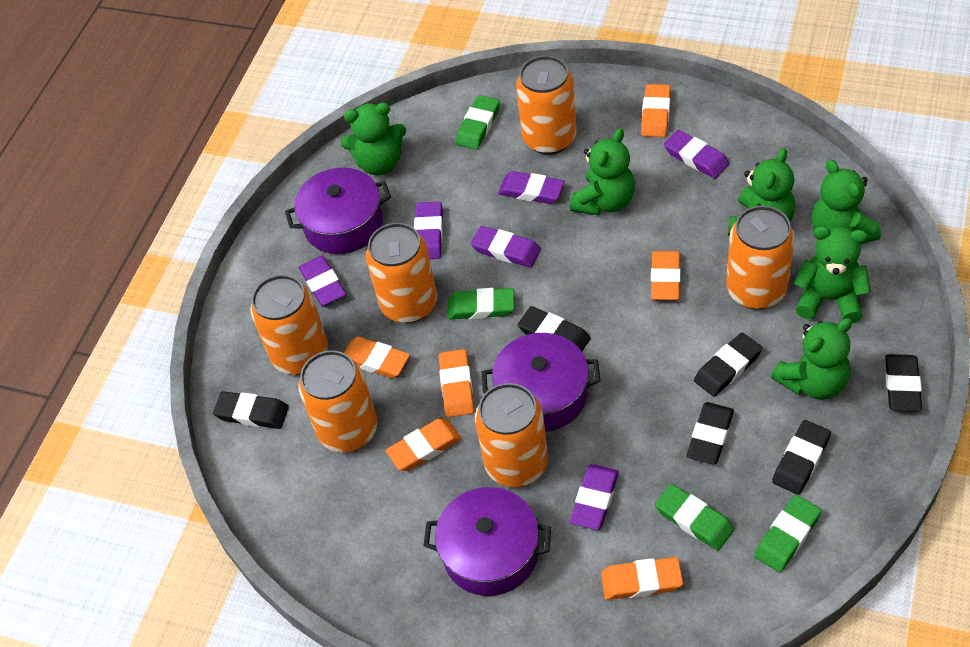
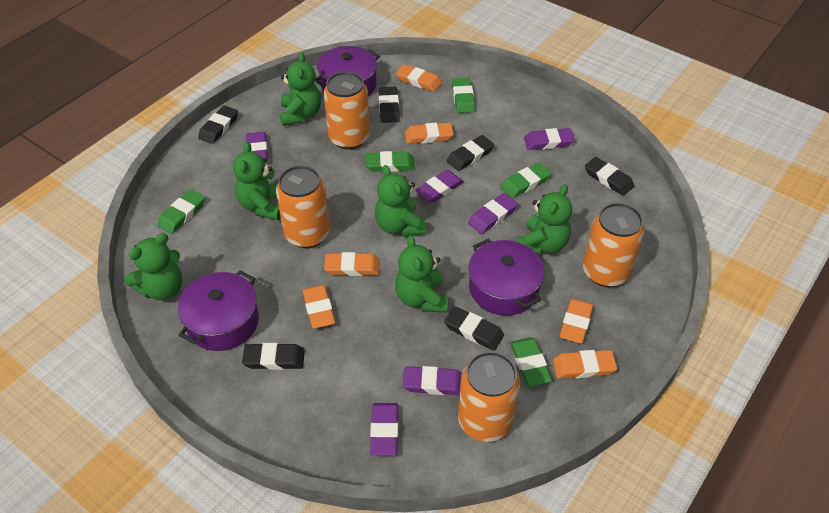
green eraser: [448,288,515,319] [456,95,500,150] [655,484,734,551] [754,495,821,573] = 4 -> [157,189,205,234] [365,151,415,172] [452,78,475,113] [501,163,551,198] [510,337,552,386] = 5
orange can: [250,275,328,375] [298,350,378,452] [366,223,437,323] [475,383,548,487] [516,56,577,155] [726,206,795,309] = 6 -> [276,165,330,248] [324,71,370,150] [458,351,520,442] [583,203,644,287] = 4

